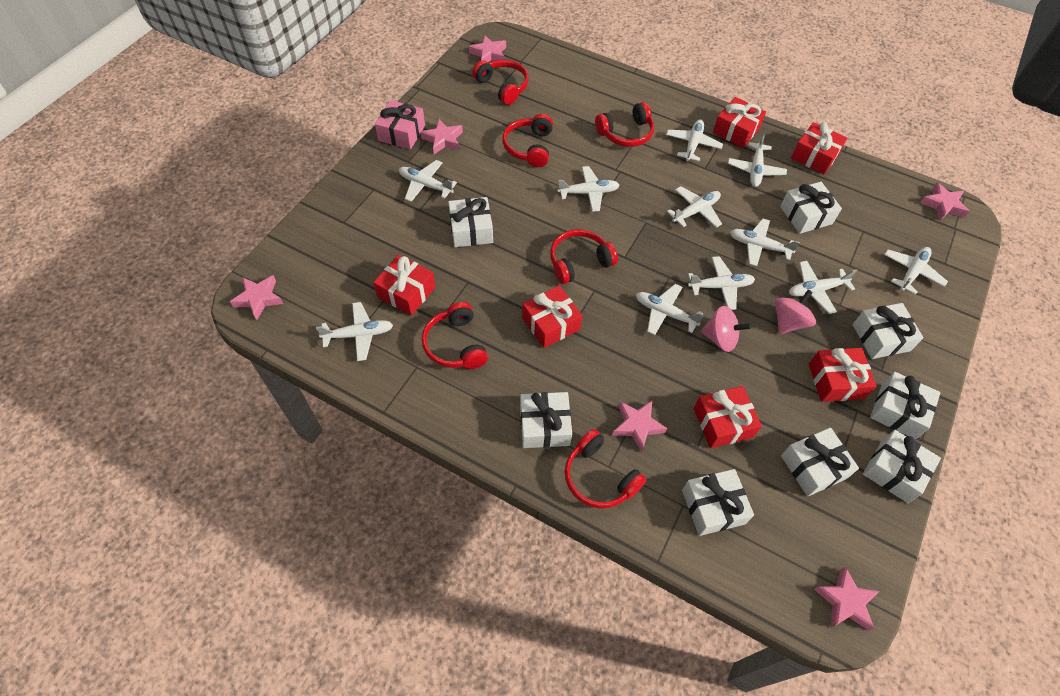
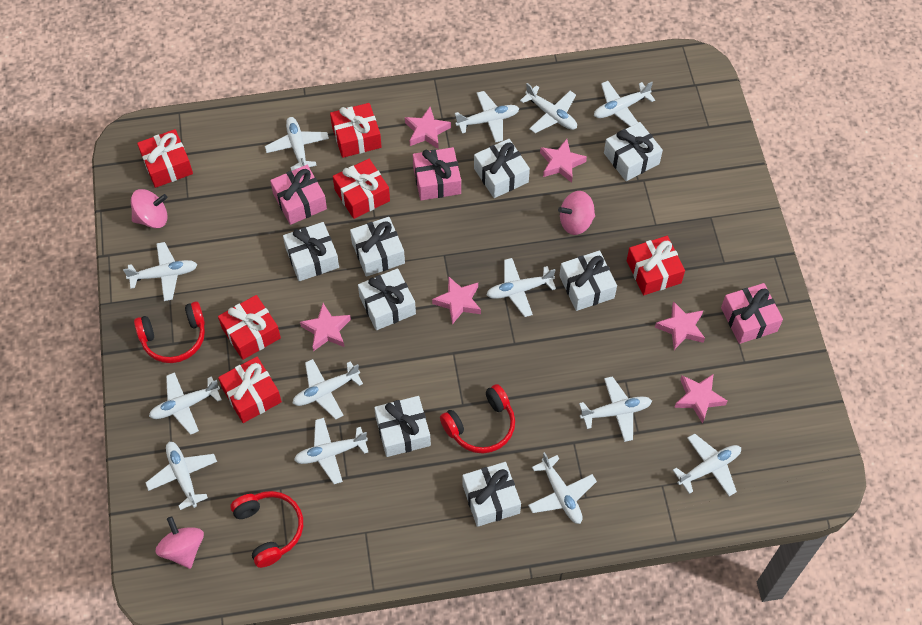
pink gift: [375,100,425,149] = 1 -> [270,165,327,225] [413,147,461,201] [721,283,783,344] = 3
pink spinning top: [701,306,751,352] [775,289,816,334] = 2 -> [131,189,168,228] [155,516,204,569] [558,191,595,235] = 3
red headphones: [422,302,488,369] [472,60,529,105] [502,114,553,167] [550,229,618,284] [565,429,646,509] [595,102,654,147] = 6 -> [134,301,205,363] [230,491,303,568] [440,384,515,453] = 3
white plane: [316,302,393,361] [399,160,457,202] [557,166,620,212] [636,284,704,335] [666,120,723,162] [667,186,722,228] [688,256,755,310] [728,133,787,187] [730,219,800,266] [789,261,857,314] [884,247,948,295] = 11 -> [123,242,197,301] [146,442,217,510] [149,372,222,435] [265,117,329,171] [292,359,363,419] [294,418,368,484] [455,91,519,143] [486,258,556,317] [520,83,577,133] [528,452,597,524] [579,376,652,442] [594,81,655,127] [673,433,741,496] = 13

